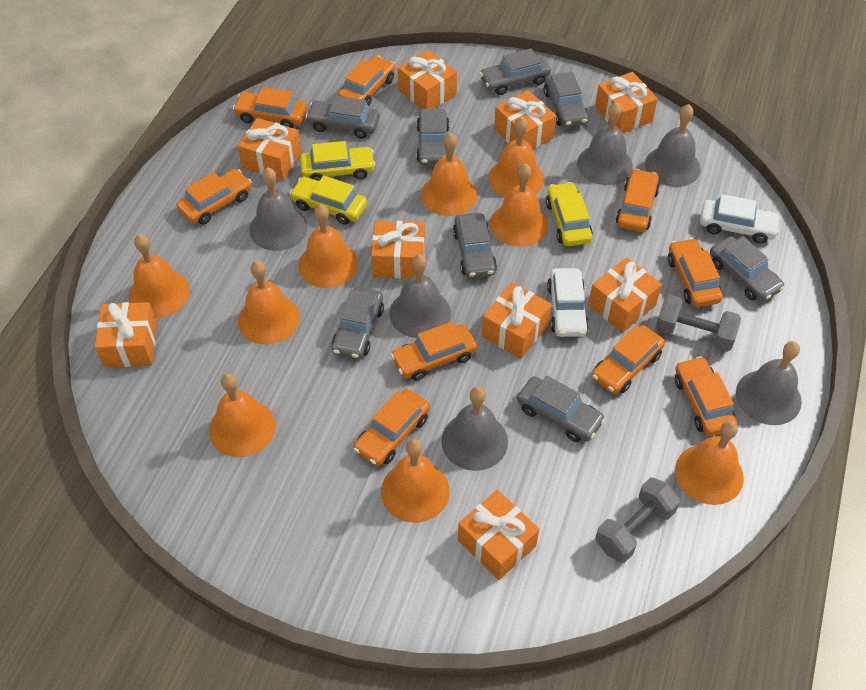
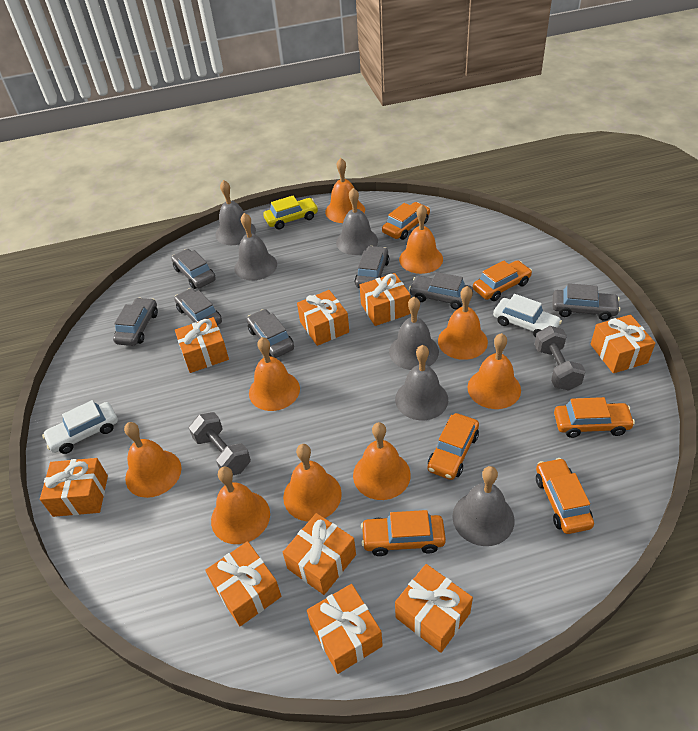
grey car: [305,96,380,139] [332,287,384,359] [416,109,449,165] [453,213,497,278] [479,48,551,95] [517,376,606,442] [544,71,588,128] [710,236,785,302] = 8 -> [113,297,158,346] [171,249,216,289] [174,288,222,325] [247,309,294,358] [355,246,389,288] [409,272,473,310] [552,283,620,321] = 7
orange car: [176,169,252,225] [233,87,307,128] [338,56,395,106] [354,389,430,466] [391,321,477,381] [592,325,665,394] [616,169,660,232] [668,238,723,307] [675,356,737,436] = 9 -> [361,510,446,556] [382,202,430,240] [428,413,479,480] [473,260,532,301] [536,458,594,534] [554,397,635,438] = 6
yellow car: [289,175,367,225] [300,141,375,181] [546,182,593,246] = 3 -> [263,196,318,229] = 1

